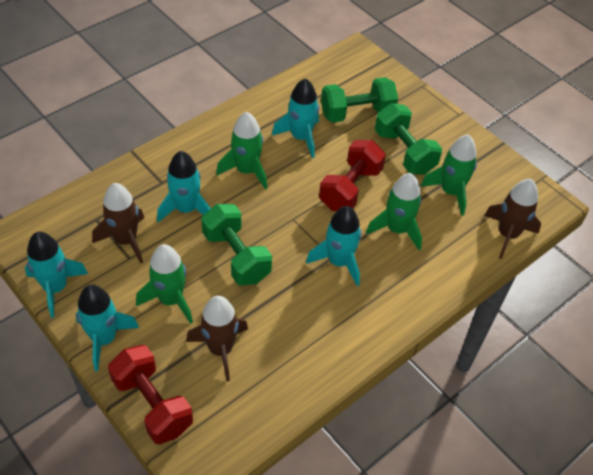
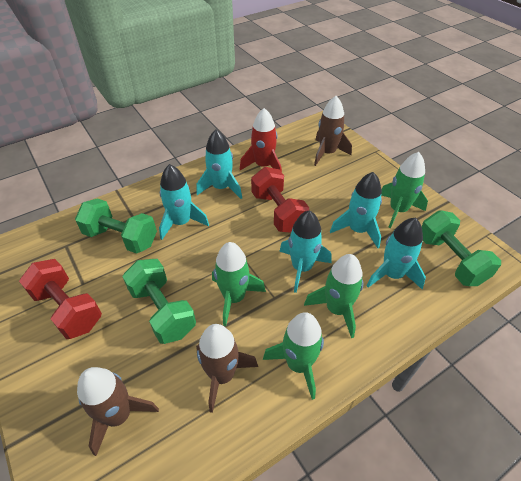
red rocket: none = 0 -> [240,108,282,172] = 1

